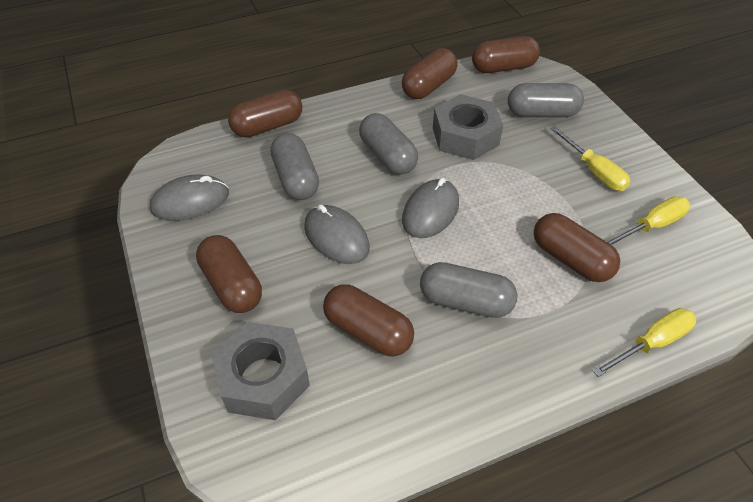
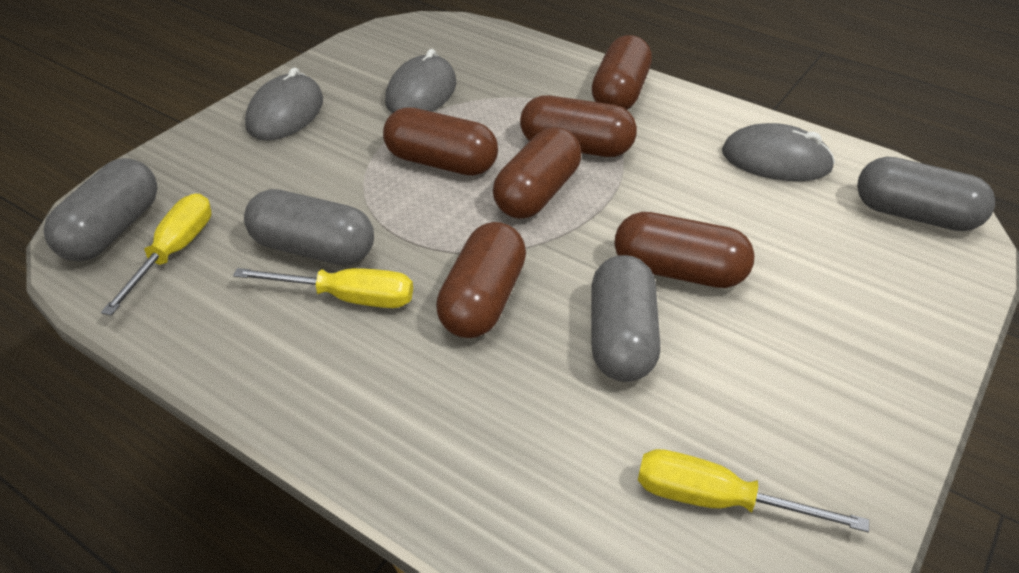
grey nut: [211,322,310,420] [433,94,503,160] = 2 -> none = 0

